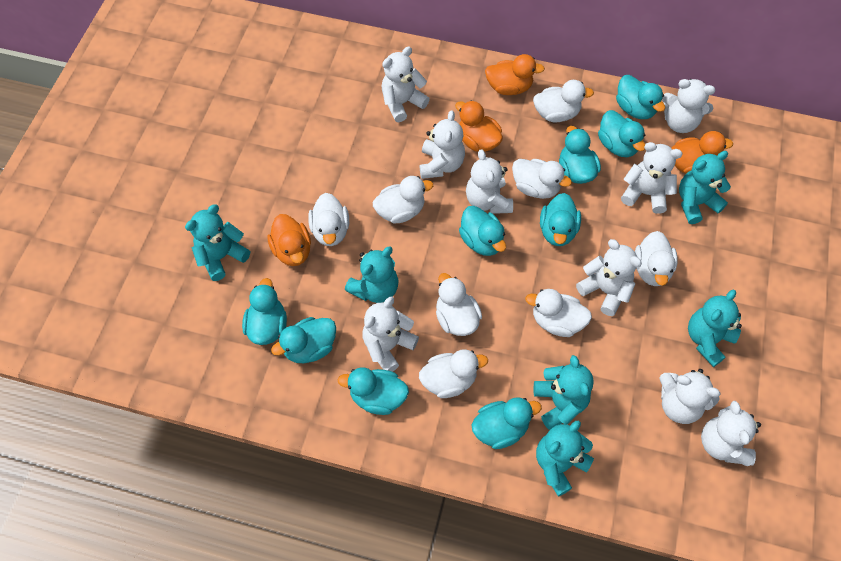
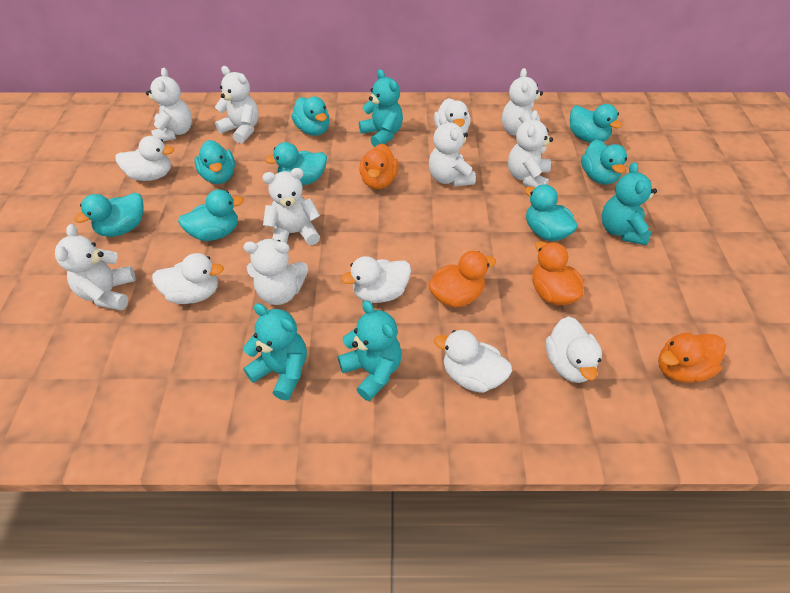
turquoise duck: [242,278,287,345] [271,317,336,363] [337,368,409,415] [459,206,506,256] [472,397,542,449] [540,193,581,246] [559,126,601,184] [598,110,645,157] [616,75,665,119] = 9 -> [74,192,143,237] [178,189,244,241] [194,140,235,184] [265,142,327,185] [291,97,329,136] [525,184,578,241] [570,104,622,143] [581,139,627,185] = 8
turquoise teddy bear: [185,204,250,281] [345,246,398,303] [534,355,594,430] [536,421,594,496] [679,151,731,224] [688,290,742,367] = 6 -> [243,303,307,401] [338,301,402,401] [359,69,403,147] [602,162,657,245] = 4
white duck: [308,193,349,246] [373,176,433,224] [419,349,488,398] [436,273,482,336] [512,159,572,199] [525,289,592,337] [533,80,594,122] [635,231,678,286] = 8 -> [115,136,174,181] [152,253,224,304] [341,256,411,303] [434,98,470,133] [434,330,512,393] [546,316,602,383] = 6
white teddy bear: [363,297,419,372] [382,47,430,122] [419,110,465,179] [466,149,513,214] [576,239,642,316] [621,142,683,214] [659,369,721,424] [662,79,716,133] [701,401,761,466] = 9 -> [55,224,136,310] [146,68,192,141] [215,66,259,144] [243,239,308,305] [262,168,320,245] [429,114,476,186] [502,68,543,136] [508,110,553,188] = 8

